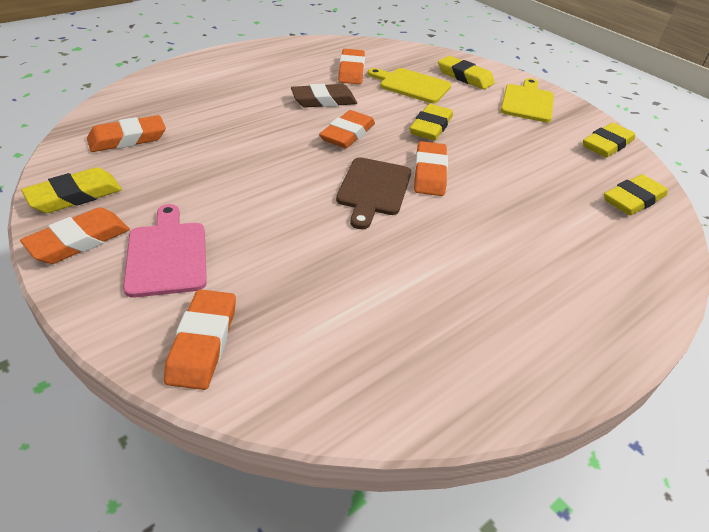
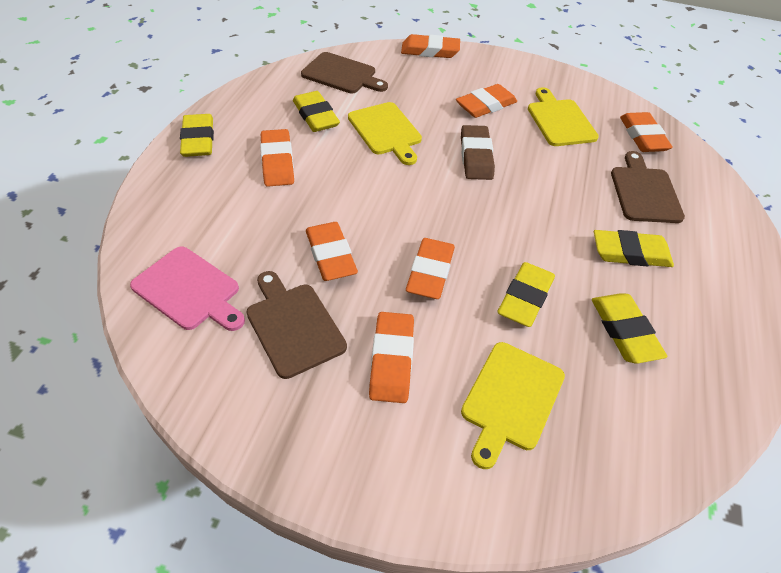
brown cutting board: [336,157,411,229] = 1 -> [247,271,347,379] [301,52,388,94] [611,151,685,223] = 3
orange eraser: [20,207,130,264] [87,115,166,152] [164,289,236,390] [319,110,375,148] [338,49,365,84] [414,141,448,196] = 6 -> [260,129,294,187] [306,222,358,281] [369,312,414,403] [401,34,460,58] [406,238,455,299] [456,84,517,118] [620,112,673,152] = 7
yellow cutting board: [368,68,451,103] [501,78,554,122] = 2 -> [348,102,422,165] [461,342,565,469] [528,87,599,146] = 3

